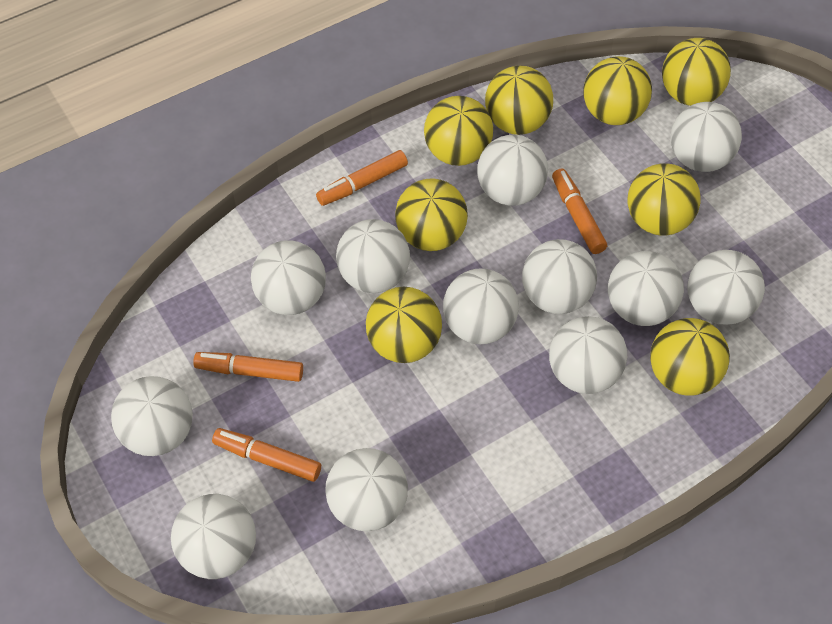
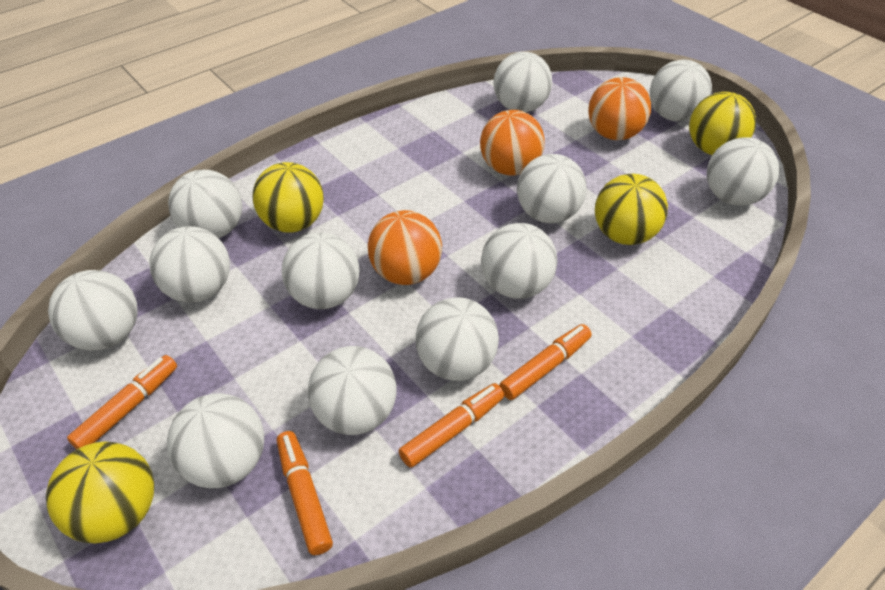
orange ball: none = 0 -> [368,210,442,285] [480,110,545,176] [588,77,651,140] = 3
yellow ball: [366,287,442,363] [395,178,468,251] [424,96,493,166] [485,66,553,135] [583,56,652,125] [627,163,701,236] [650,318,730,396] [662,38,731,106] = 8 -> [46,442,154,543] [252,162,324,233] [595,174,668,245] [689,92,756,155] = 4

